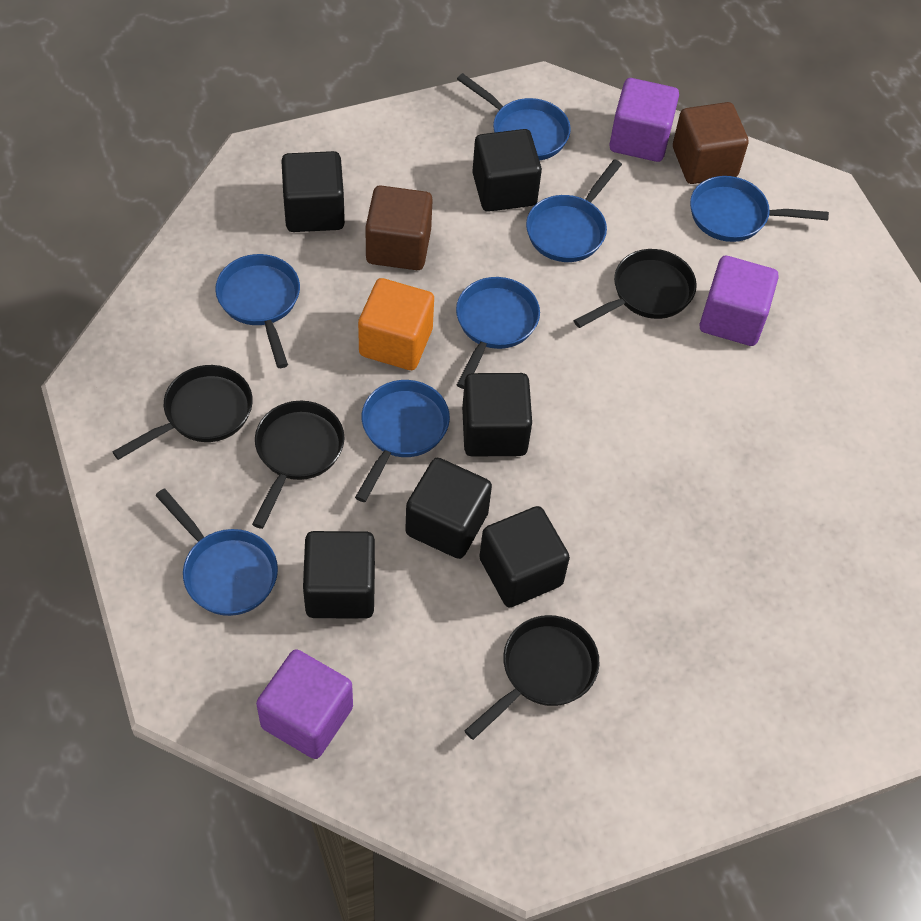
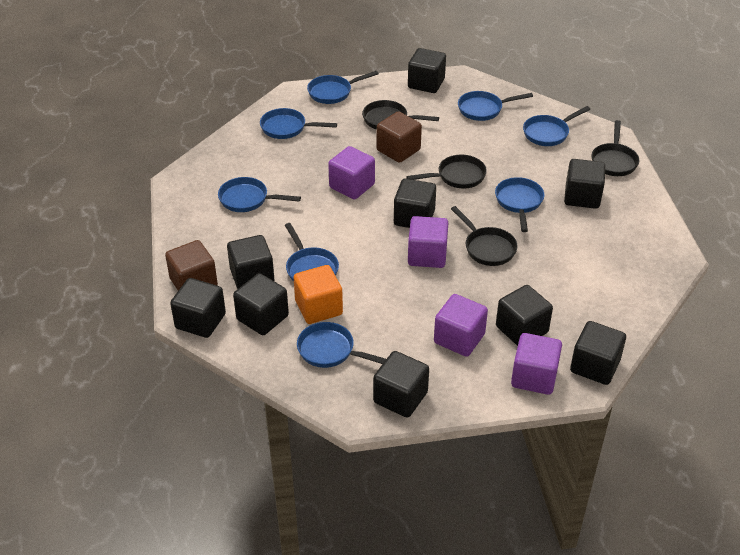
black cube: [281,151,345,232] [303,531,375,619] [405,458,492,559] [462,373,532,457] [472,129,542,212] [480,506,570,607] = 6 -> [170,278,226,338] [227,235,274,289] [233,273,289,335] [373,351,429,418] [394,178,436,228] [408,48,446,93] [496,285,553,346] [564,159,605,209] [570,321,626,385] = 9
blue pan: [155,488,278,616] [215,254,300,368] [355,380,450,502] [456,277,540,389] [457,73,571,160] [526,159,622,262] [690,176,829,242] = 7 -> [218,177,301,212] [260,108,337,139] [285,223,339,282] [297,322,386,368] [307,71,379,104] [458,91,533,121] [495,177,544,232] [523,106,590,146] = 8
purple cube: [256,649,353,759] [609,78,679,162] [700,256,779,346] = 3 -> [328,146,375,200] [408,216,448,268] [434,294,488,357] [511,333,562,395] = 4

